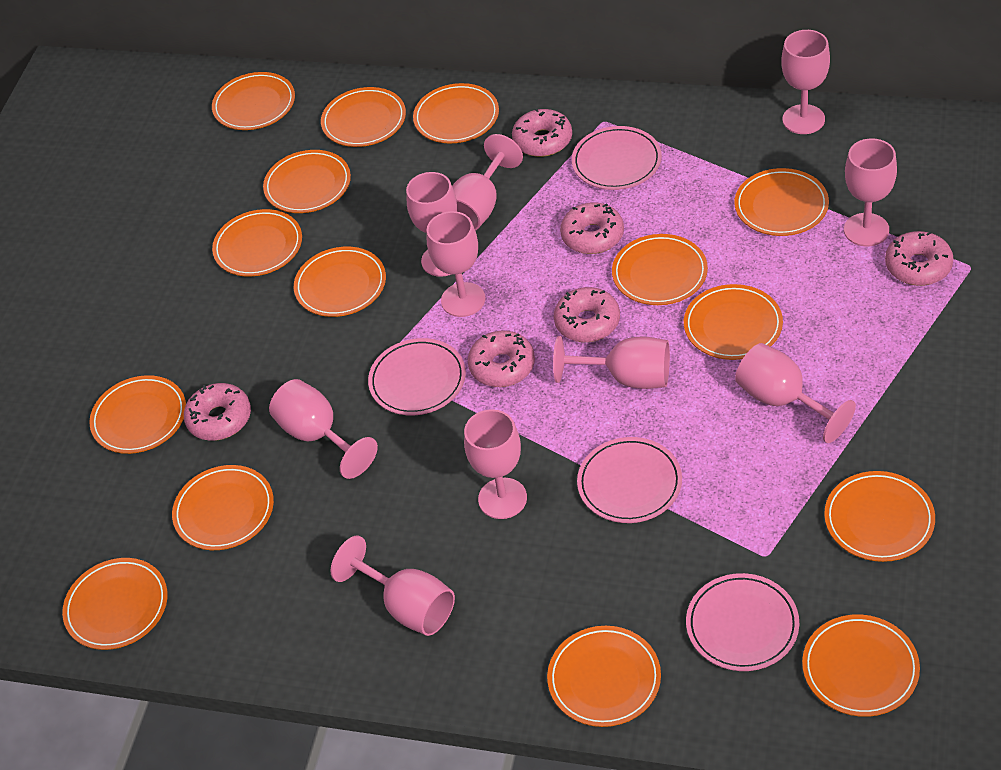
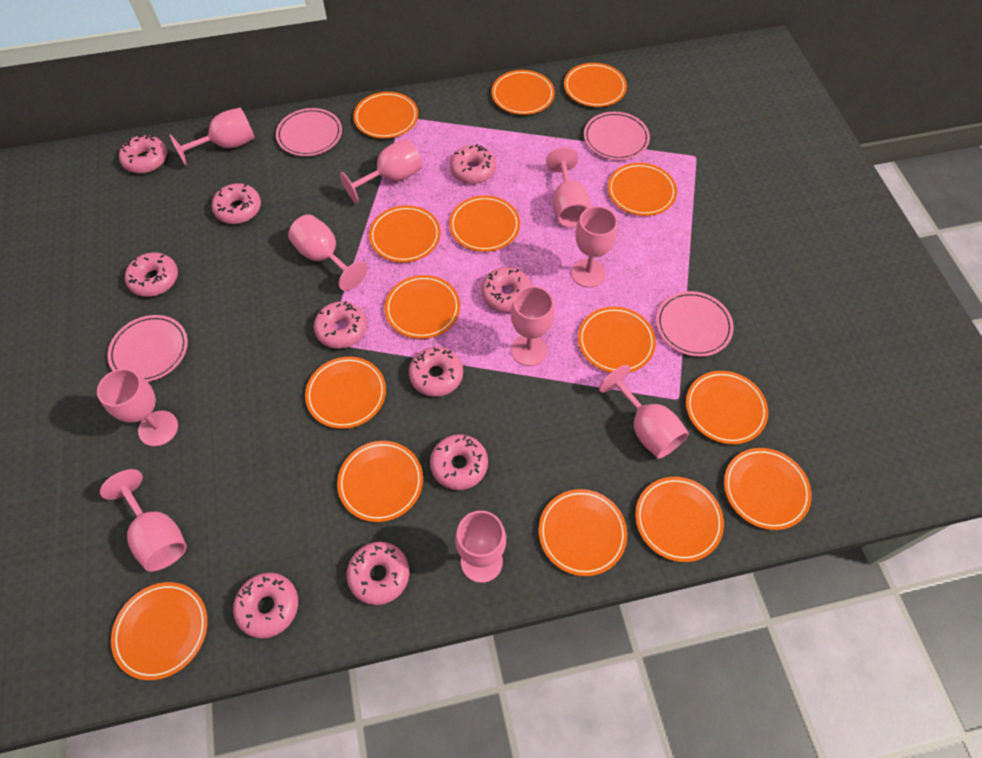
pink donut: [184,383,251,441] [468,331,535,387] [512,108,572,157] [554,287,620,342] [560,202,624,254] [885,231,954,286] = 6 -> [119,135,167,173] [125,252,178,297] [212,183,261,224] [233,572,298,638] [314,301,367,349] [347,542,410,605] [409,347,463,397] [430,434,488,490] [450,144,496,184] [481,267,532,312] = 10

